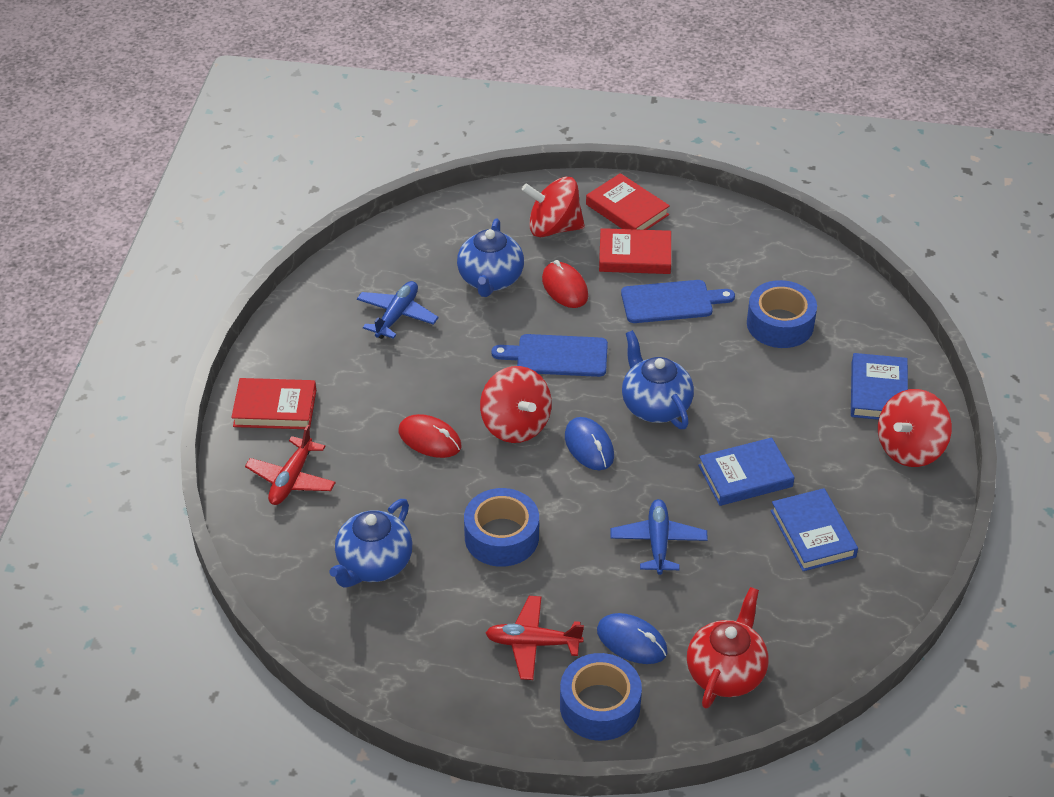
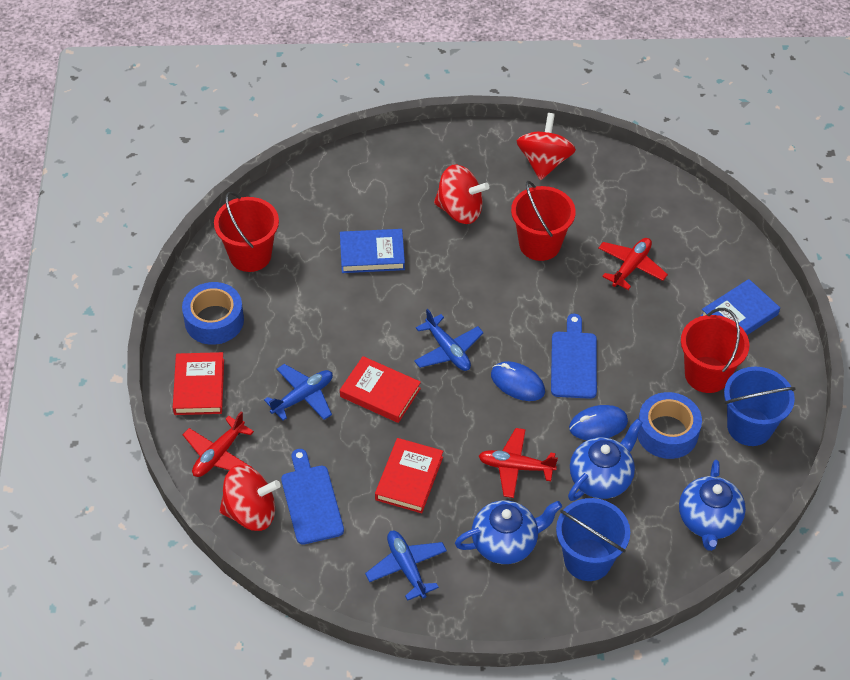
blue book: [698,437,795,506] [771,488,858,571] [851,353,908,420] = 3 -> [340,229,405,273] [700,279,780,335] = 2
blue bucket: none = 0 -> [556,498,630,581] [724,367,796,446] = 2
blue plane: [357,281,439,339] [610,499,708,575] = 2 -> [264,364,333,421] [365,531,447,601] [414,309,484,371] = 3
blue tape: [464,488,539,567] [560,653,642,741] [747,280,817,348] = 3 -> [182,282,244,345] [638,392,702,459] = 2
red bucket: none = 0 -> [214,192,279,272] [511,181,576,261] [681,308,749,393] = 3
red mouse: [399,414,462,458] [542,260,588,308] = 2 -> none = 0
red plane: [245,425,336,505] [486,596,584,680] = 2 -> [183,412,254,477] [479,428,558,498] [598,238,668,290] = 3
red teapot: [687,587,768,708] = 1 -> none = 0

